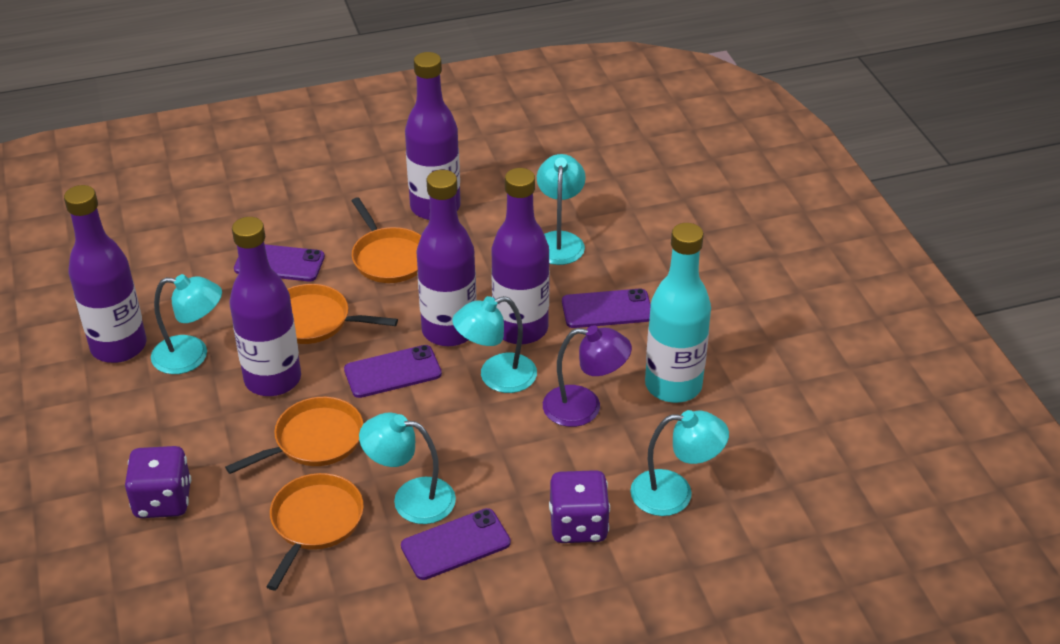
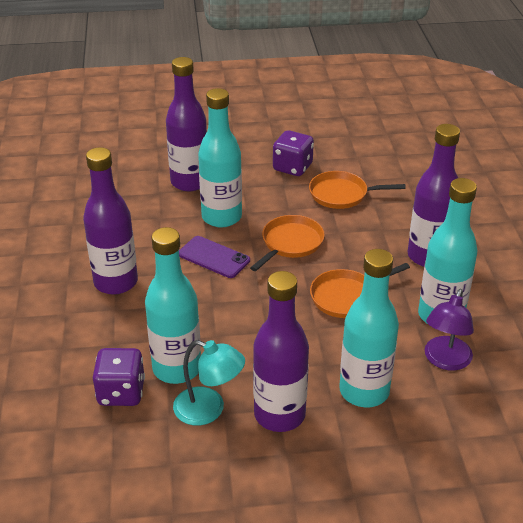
orange pan: [225,397,363,474] [266,473,364,591] [288,284,398,344] [352,197,421,283] = 4 -> [250,215,325,271] [309,171,406,209] [310,263,410,318] = 3
purple bottle: [64,185,146,363] [229,217,301,396] [405,52,461,220] [416,170,477,346] [491,168,550,344] = 5 -> [83,147,138,295] [166,57,207,191] [253,271,309,432] [407,124,460,267] = 4
purple phone: [234,244,325,281] [344,345,442,398] [401,508,511,580] [562,288,651,328] = 4 -> [179,236,250,278] = 1
turquoise bottle: [645,223,711,403] = 1 -> [145,227,201,384] [198,88,242,228] [339,249,399,407] [418,178,477,324] = 4
turquoise lamp: [151,274,222,374] [359,413,456,524] [452,296,537,393] [537,154,586,265] [630,410,729,516] = 5 -> [173,340,245,425] = 1

